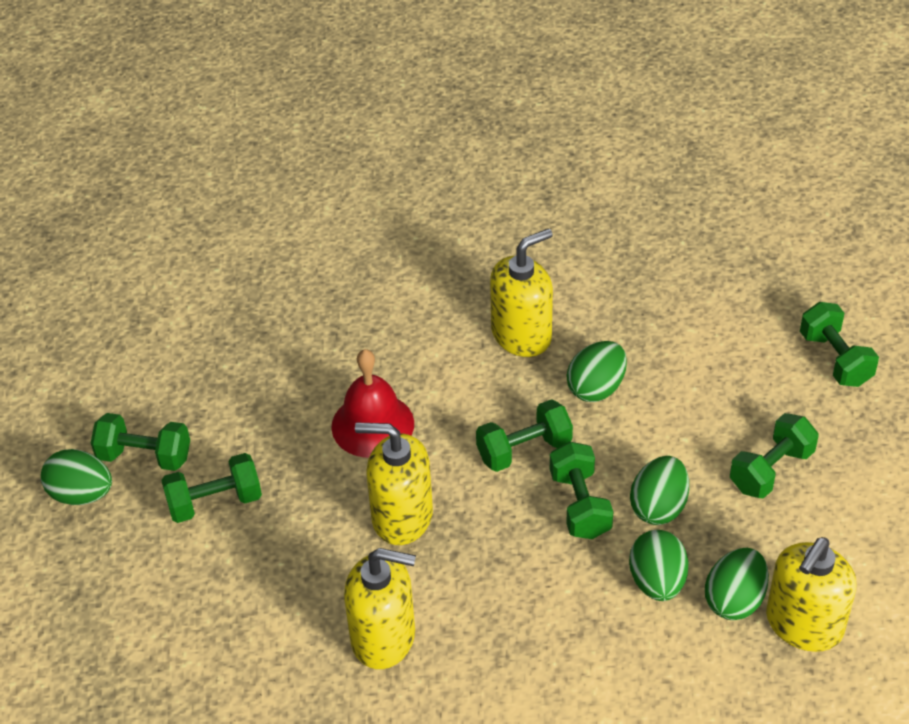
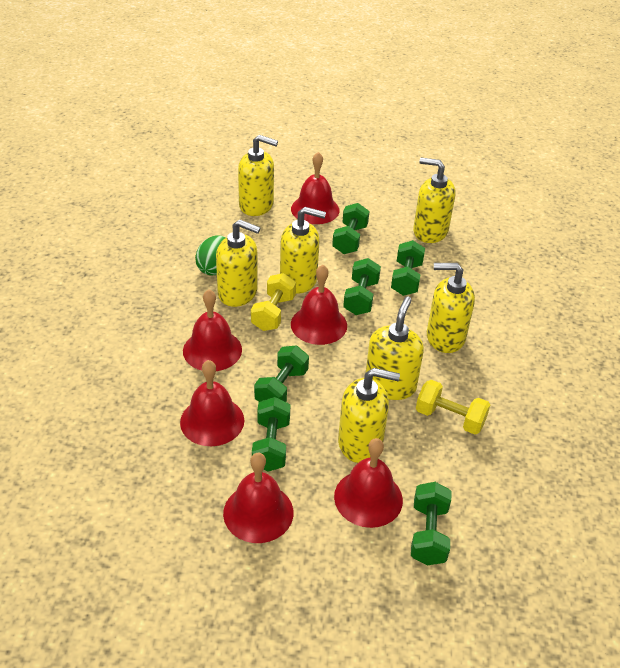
green egg: [41,449,112,505] [566,341,627,402] [629,530,689,601] [630,456,689,525] [705,548,769,620] = 5 -> [195,235,226,275] = 1
red bell: [331,349,414,458] = 1 -> [180,360,244,446] [183,289,242,371] [223,453,293,543] [291,152,340,224] [291,265,347,345] [334,438,403,528] = 6
yellow dumbbell: none = 0 -> [251,273,296,331] [416,380,490,434] = 2
yellow soap dispenser: [344,548,416,669] [355,422,433,545] [490,228,553,357] [766,537,856,652] = 4 -> [216,220,260,307] [238,135,278,216] [280,207,326,294] [338,368,400,463] [366,297,424,400] [413,158,455,243] [427,263,475,353] = 7

